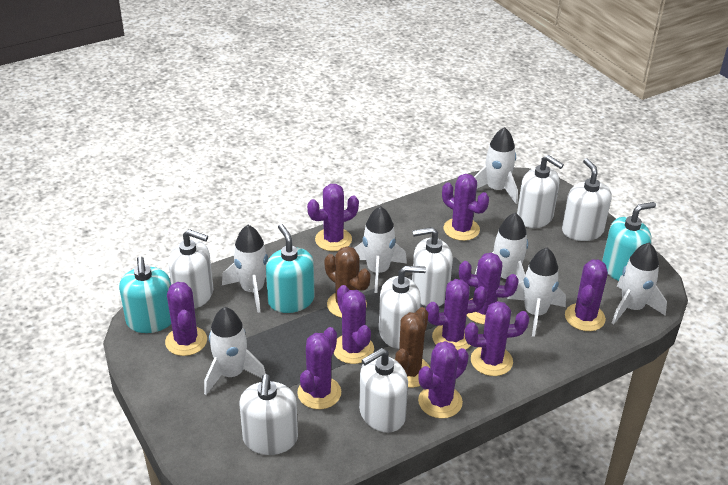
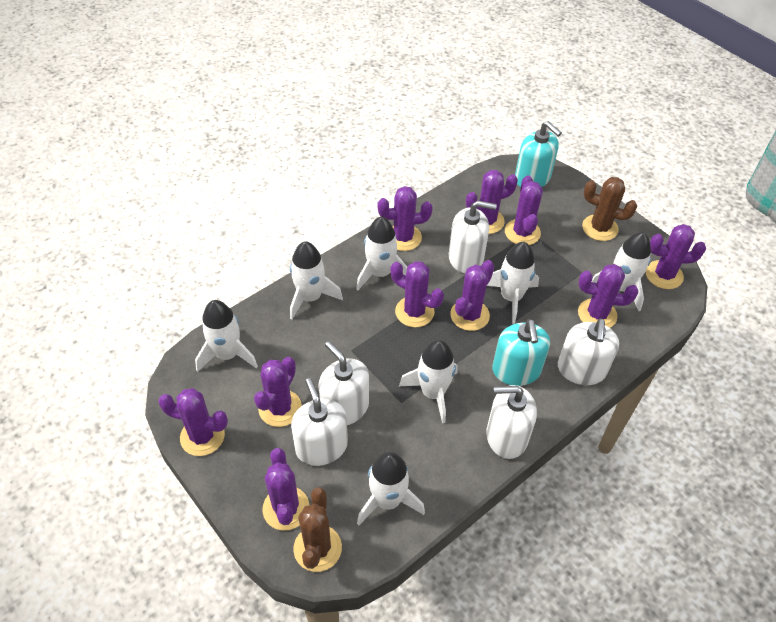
turquoise soap dispenser: [119,256,171,333] [266,224,314,313] [602,202,656,281] = 3 -> [492,319,550,386] [515,121,562,187] = 2
white soap dispenser: [168,229,213,309] [239,374,298,455] [359,348,408,433] [379,266,426,349] [412,227,453,307] [517,155,564,228] [562,158,612,241] = 7 -> [291,378,348,466] [319,341,369,425] [449,200,497,273] [486,385,537,459] [558,319,619,385] = 5

